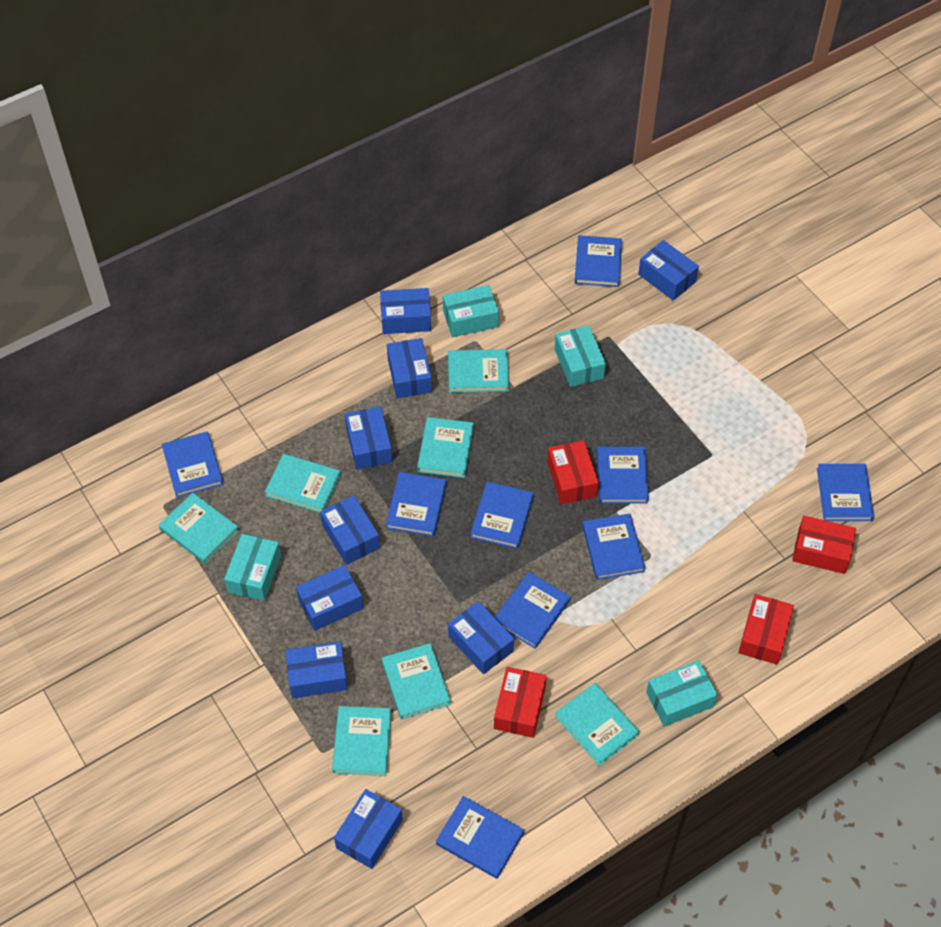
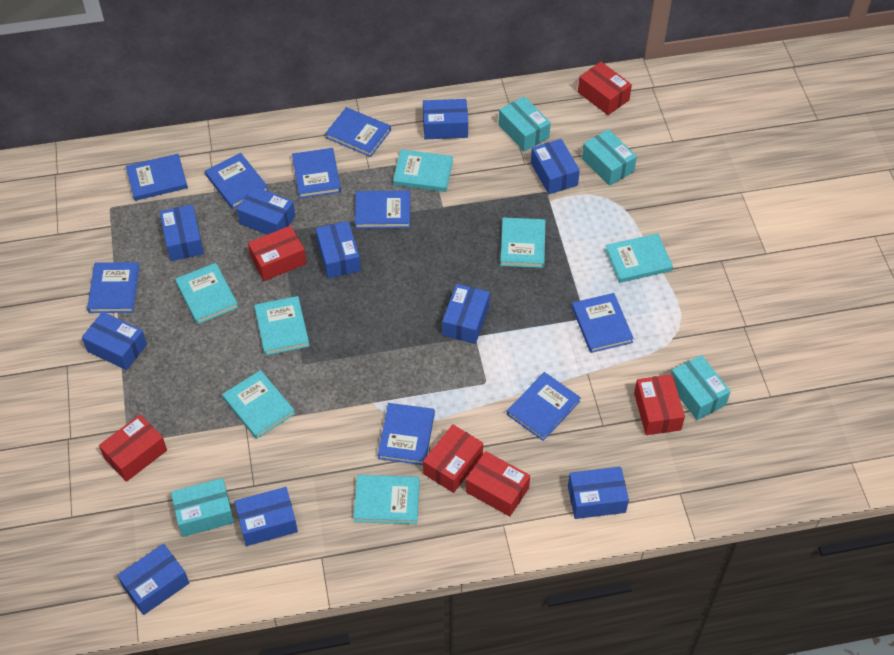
blue box: [285,641,348,699] [296,565,363,631] [320,495,380,565] [334,789,403,869] [345,407,392,469] [380,288,431,334] [387,338,432,398] [448,601,514,674] [638,240,699,301] = 9 -> [82,312,147,370] [117,544,189,615] [160,204,204,261] [235,487,298,546] [237,186,295,235] [316,221,361,278] [423,99,468,139] [442,284,490,344] [531,139,580,194] [568,467,629,519] = 10
red box: [494,667,547,738] [547,440,599,504] [738,594,794,665] [792,516,856,574] = 4 -> [99,415,167,482] [248,226,307,281] [423,424,483,493] [466,451,530,517] [578,62,632,115] [634,374,685,435] = 6

